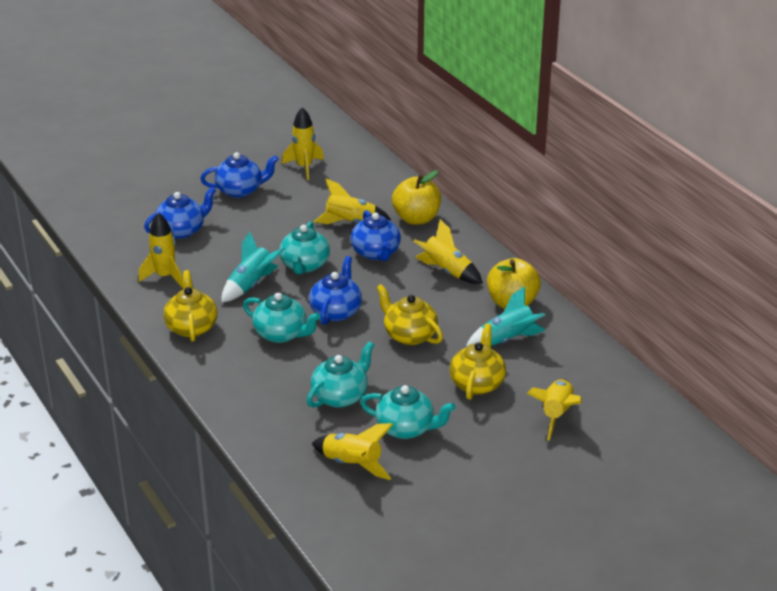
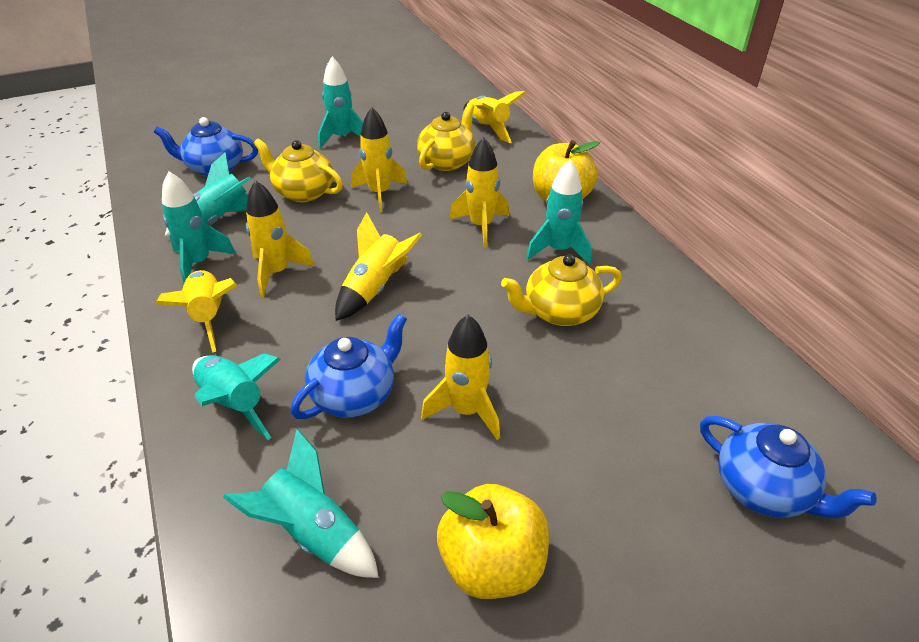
blue teapot: [144,187,216,239] [200,152,279,198] [309,256,362,325] [351,210,401,261] = 4 -> [154,117,258,177] [291,314,407,419] [700,416,877,518] = 3
turquoise rocket: [221,232,285,303] [466,286,545,347] = 2 -> [162,171,236,283] [164,152,251,237] [192,354,281,440] [223,429,379,578] [318,57,363,148] [526,160,592,265] = 6
turquoise teapot: [243,292,321,343] [279,222,330,274] [307,342,374,408] [360,385,456,439] = 4 -> none = 0
yellow rocket: [138,213,183,288] [282,107,324,180] [312,423,393,480] [314,179,391,224] [413,219,483,284] [526,379,582,441] = 6 -> [156,270,237,353] [246,180,315,297] [335,212,422,321] [351,107,407,212] [421,315,500,440] [450,137,509,247] [463,91,526,143] = 7

